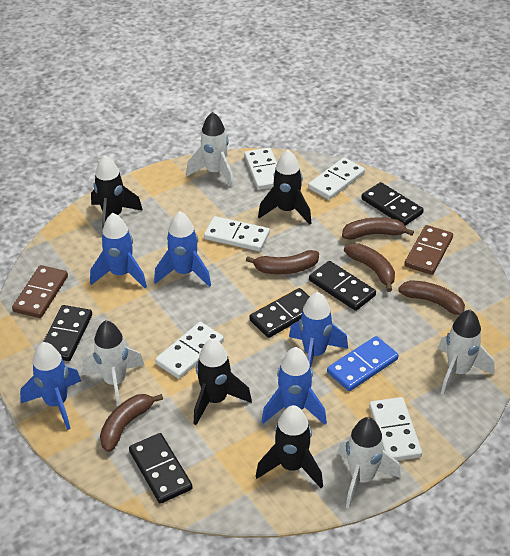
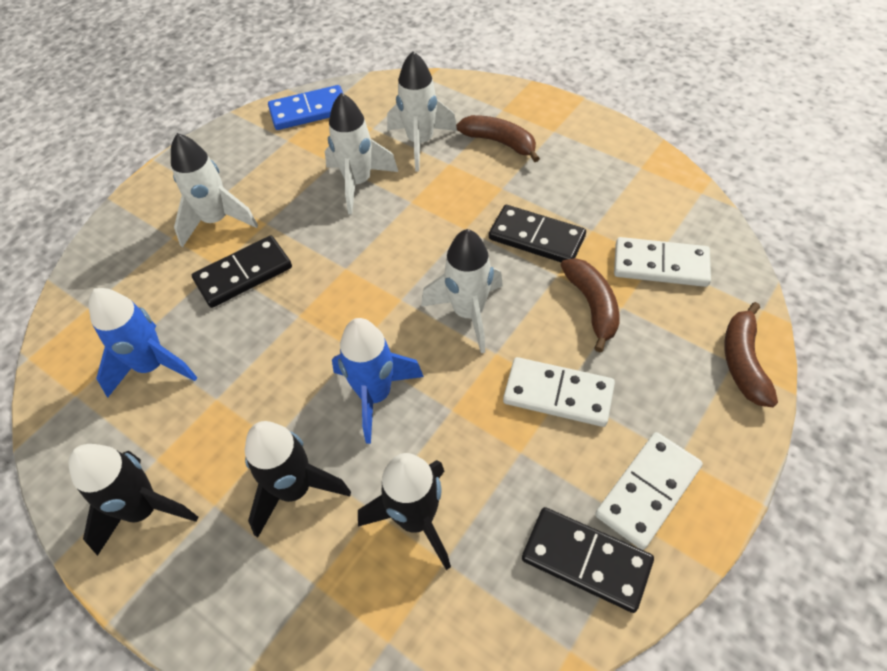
black domino: [43,305,92,361] [129,433,193,504] [249,288,310,338] [309,261,376,311] [361,182,424,226] = 5 -> [192,235,292,308] [489,205,586,262] [522,507,654,613] = 3
black rocket: [91,155,143,228] [194,338,252,425] [256,405,323,488] [258,150,311,225] = 4 -> [68,444,198,556] [245,421,351,538] [358,453,451,570] = 3
blue rocket: [20,342,81,430] [90,213,147,288] [154,211,211,287] [261,347,327,425] [289,292,348,367] = 5 -> [89,288,197,398] [332,318,424,444] = 2
brown banana: [100,394,163,452] [246,250,319,274] [342,217,414,240] [344,243,395,292] [398,280,465,315] = 5 -> [456,115,540,162] [561,258,619,352] [724,302,778,407] = 3
brown domino: [12,265,68,318] [404,225,453,275] = 2 -> none = 0
white domino: [155,322,224,379] [204,216,270,251] [244,148,277,190] [308,158,365,200] [369,397,422,461] = 5 -> [503,357,615,427] [595,432,703,550] [614,237,711,287] = 3

